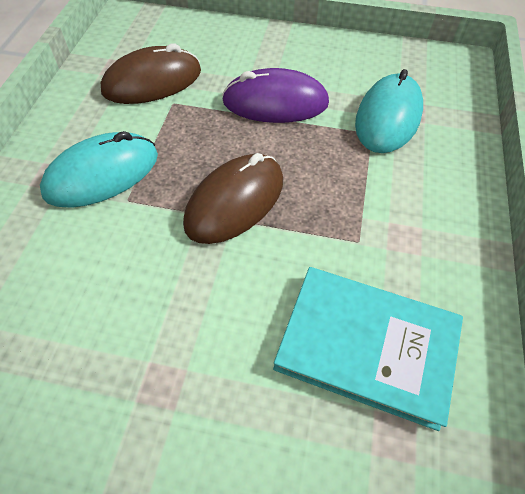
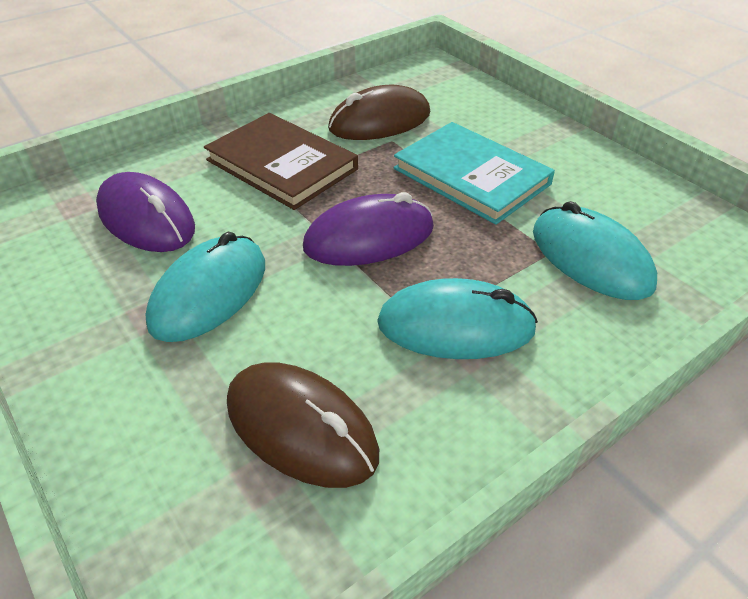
brown book: none = 0 -> [204,113,358,210] = 1
purple mouse: [222,68,329,123] = 1 -> [96,172,195,252] [303,192,434,266] = 2
turquoise mouse: [40,131,158,208] [355,69,423,153] = 2 -> [145,232,265,342] [377,278,538,359] [533,201,657,300] = 3

